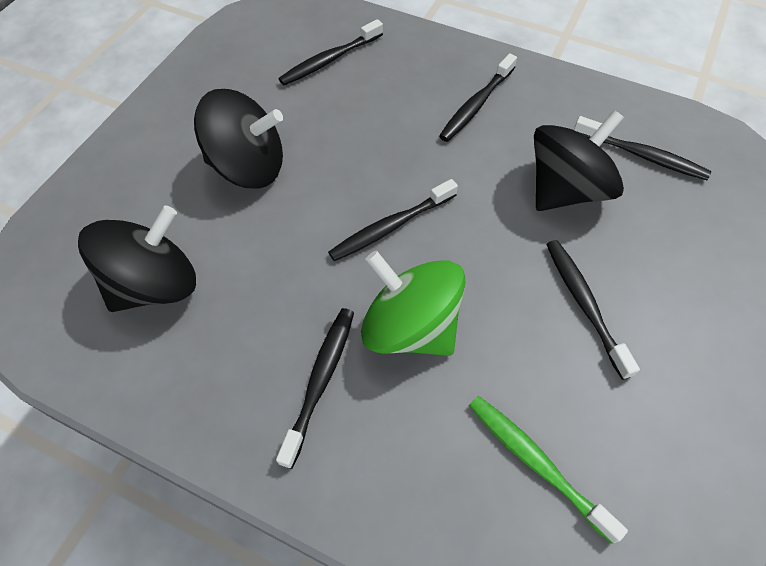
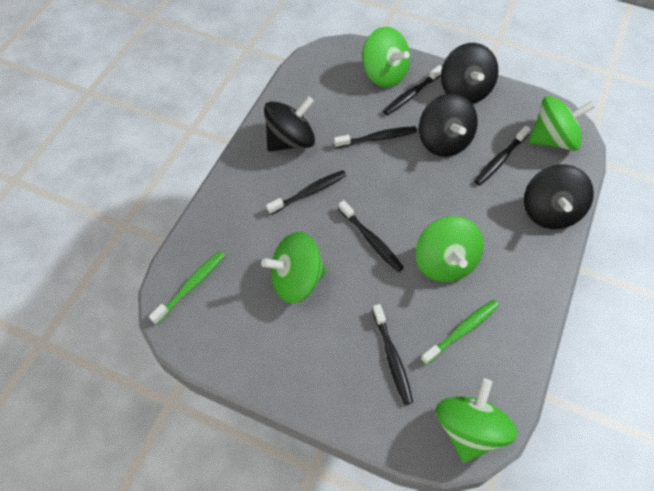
black spinning top: [78,206,196,312] [194,89,283,189] [534,110,624,211] = 3 -> [264,96,315,151] [419,93,478,157] [441,43,499,104] [524,164,594,229] = 4
green spinning top: [361,250,466,356] = 1 -> [261,232,326,303] [362,27,410,88] [416,216,484,282] [436,379,517,463] [529,96,595,151] = 5
green toothbrush: [469,396,628,544] = 1 -> [149,251,225,325] [421,300,499,365] = 2

